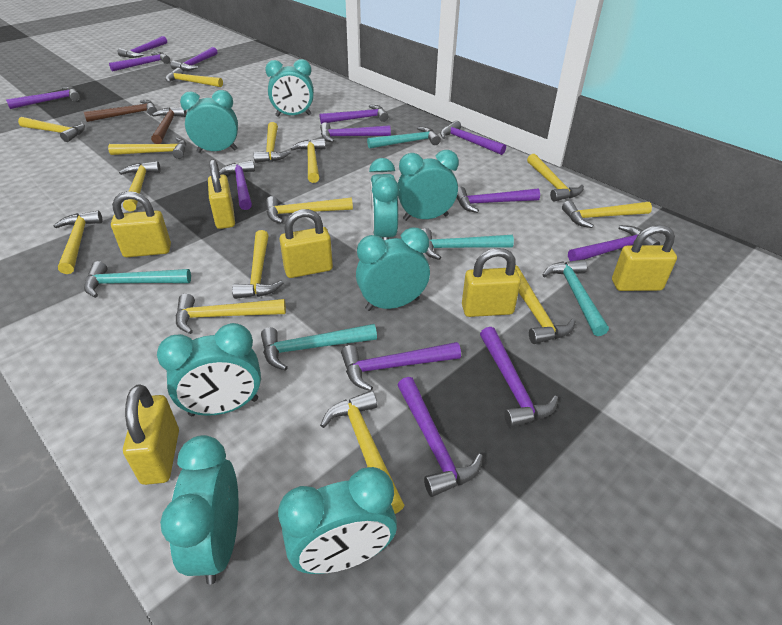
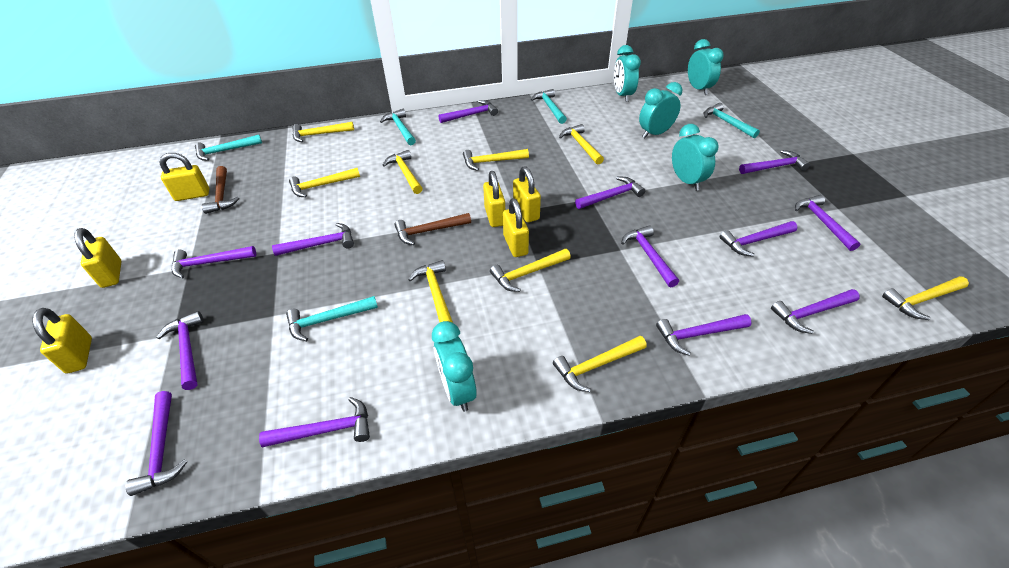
turquoise clock: [157,323,261,416] [160,435,238,585] [180,90,238,153] [265,59,314,117] [278,467,397,574] [356,227,430,311] [369,158,399,240] [398,150,459,221] = 8 -> [432,321,477,412] [614,45,641,102] [639,82,682,138] [672,124,718,191] [688,39,724,95] = 5
yellow hammer: [18,117,85,142] [54,211,102,274] [108,138,186,159] [119,161,161,211] [165,68,223,87] [176,294,286,334] [232,230,283,299] [254,122,291,163] [266,196,353,224] [291,138,326,183] [320,390,404,514] [515,265,576,344] [527,154,584,202] [562,201,652,228] = 14 -> [289,168,360,197] [292,122,354,142] [382,150,423,194] [408,260,453,323] [463,149,529,171] [490,249,571,292] [553,336,647,392] [559,124,604,164] [882,276,969,320] = 9

